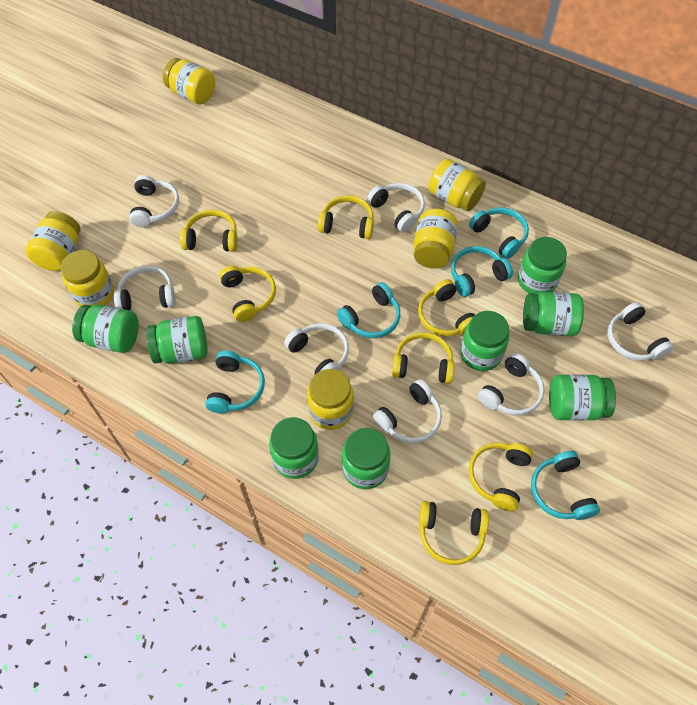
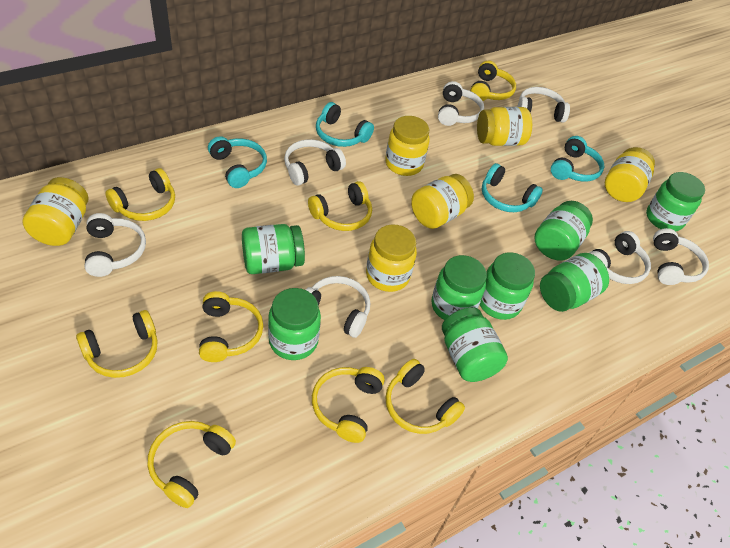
turquoise headphones: [205,351,265,414] [337,282,400,338] [451,246,513,297] [469,207,529,259] [531,451,600,520] = 5 -> [208,136,267,188] [316,102,374,147] [482,163,543,212] [551,136,605,182] = 4
yellow headphones: [180,209,238,252] [219,266,276,322] [318,195,374,239] [392,332,455,384] [418,279,475,336] [419,501,489,565] [468,443,533,511] = 7 -> [76,310,158,378] [105,168,175,221] [148,421,236,508] [199,291,263,362] [308,181,372,231] [312,367,385,443] [385,359,465,434] [470,61,516,101] = 8

